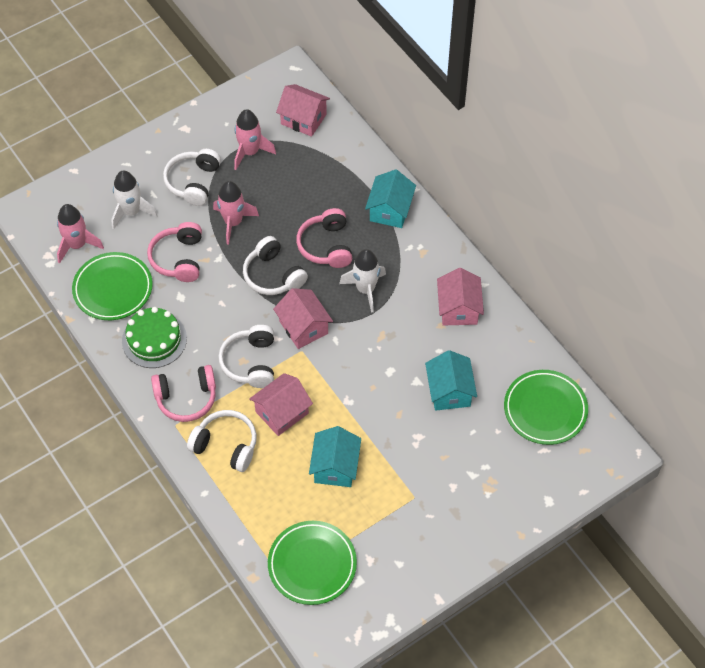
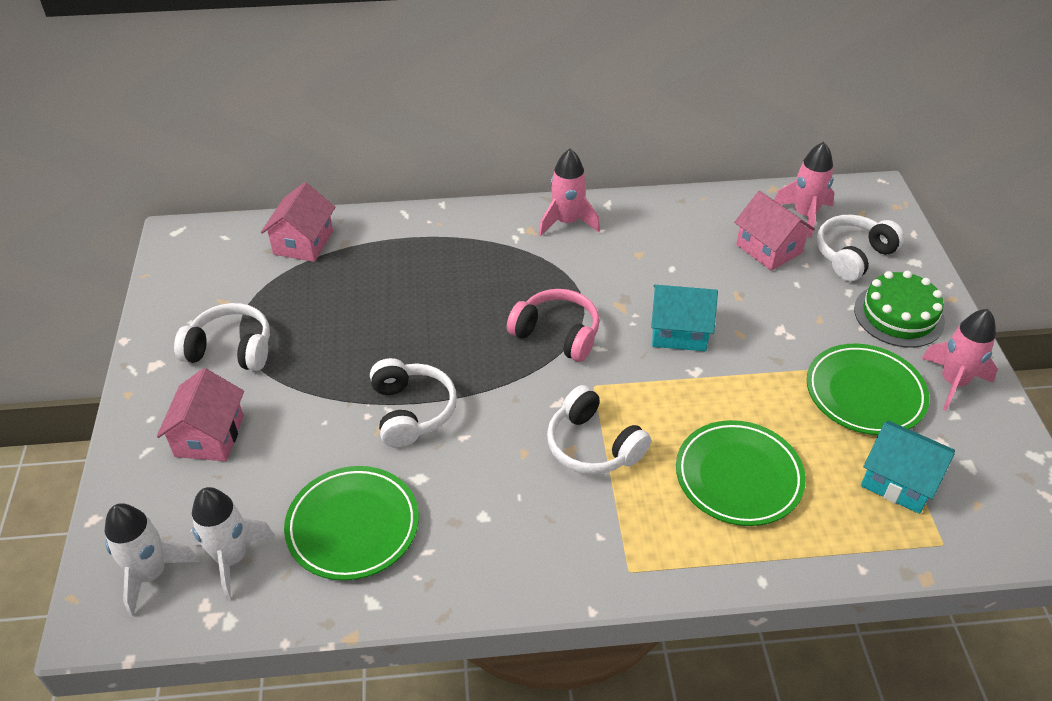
pink headphones: [147,222,202,282] [151,365,216,422] [296,208,352,268] = 3 -> [507,289,600,362] = 1
pink house: [249,373,313,436] [273,288,333,349] [276,84,330,137] [437,268,484,326] = 4 -> [157,368,244,461] [261,182,335,262] [734,191,815,271] = 3
turquoise house: [309,426,361,487] [365,169,416,228] [425,350,477,411] = 3 -> [651,285,718,351] [861,421,955,514] = 2

